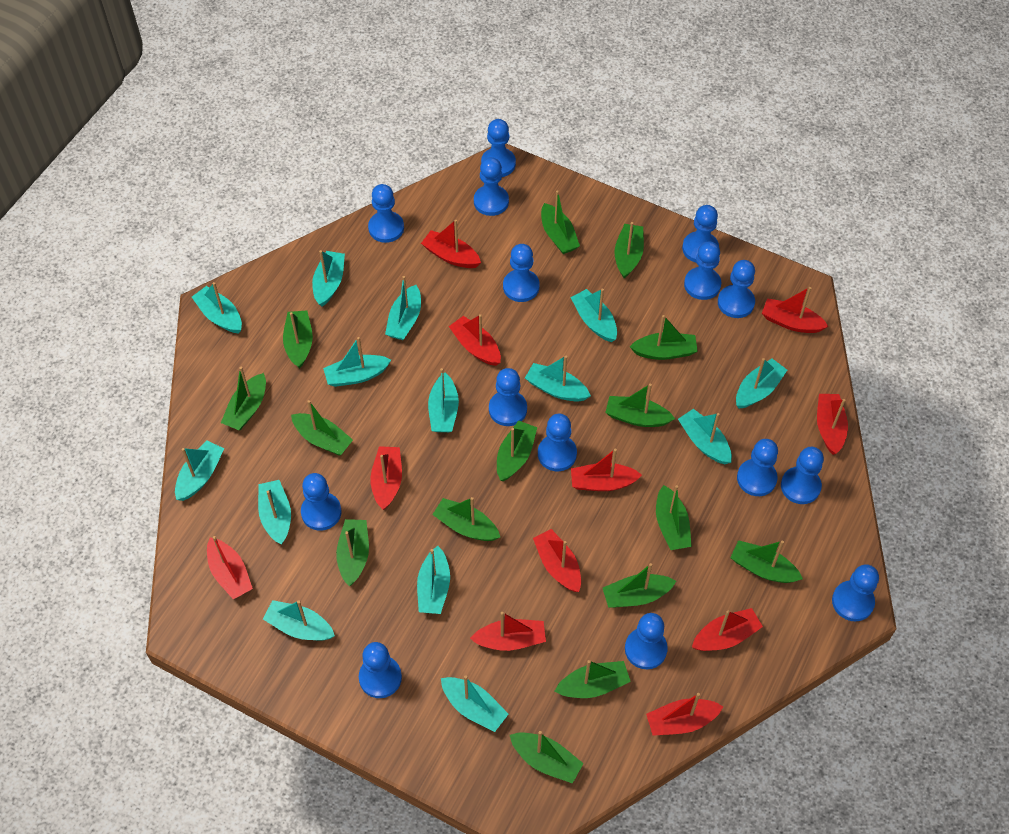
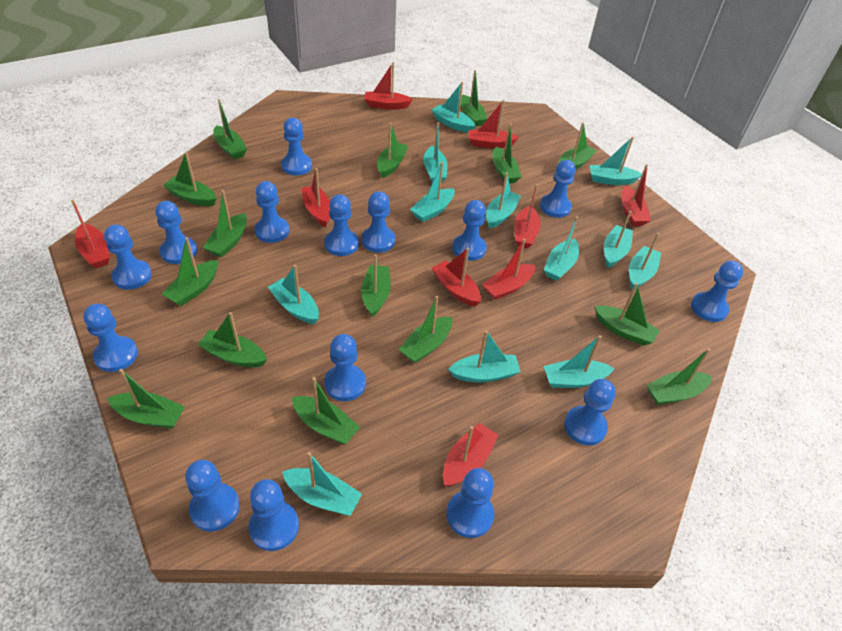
red boat: [207,536,253,599] [370,446,402,510] [421,220,481,268] [449,314,501,366] [470,612,546,651] [533,529,581,592] [571,449,642,491] [646,693,724,736] [692,608,763,651] [762,287,829,333] [817,394,848,455] = 11 -> [71,200,110,268] [301,168,330,227] [364,62,413,110] [432,248,481,307] [443,423,499,487] [468,100,519,148] [483,239,535,300] [514,184,540,248] [621,164,651,226] = 9
turquoise boat: [175,440,224,501] [192,282,242,333] [258,480,291,544] [263,600,335,641] [312,250,345,306] [323,337,391,387] [385,276,421,340] [417,546,450,614] [428,368,459,432] [441,675,509,732] [525,356,591,402] [570,289,617,342] [678,409,732,464] [736,358,787,409] = 14 -> [268,265,319,324] [282,452,362,516] [410,162,455,222] [424,122,448,183] [432,82,475,133] [448,330,521,383] [486,173,521,229] [544,216,579,281] [544,335,614,388] [589,137,642,185] [604,211,633,268] [629,233,661,290] = 12

